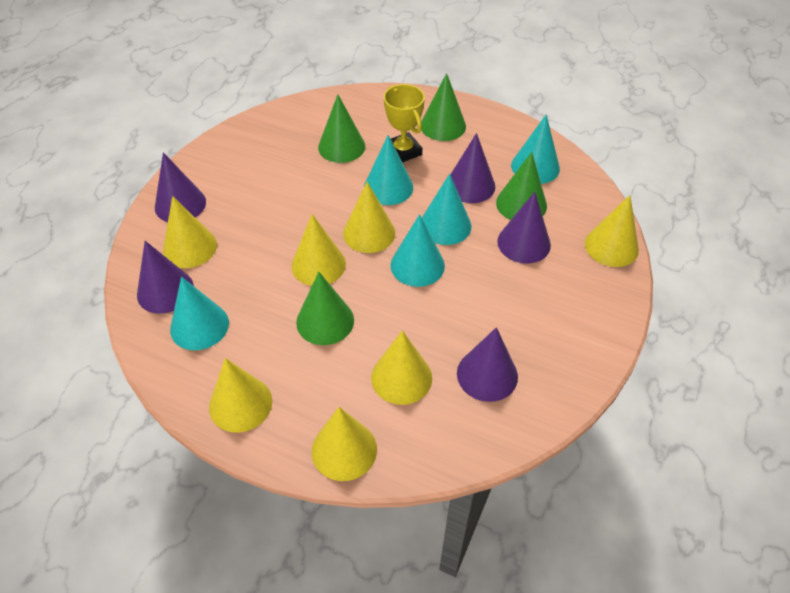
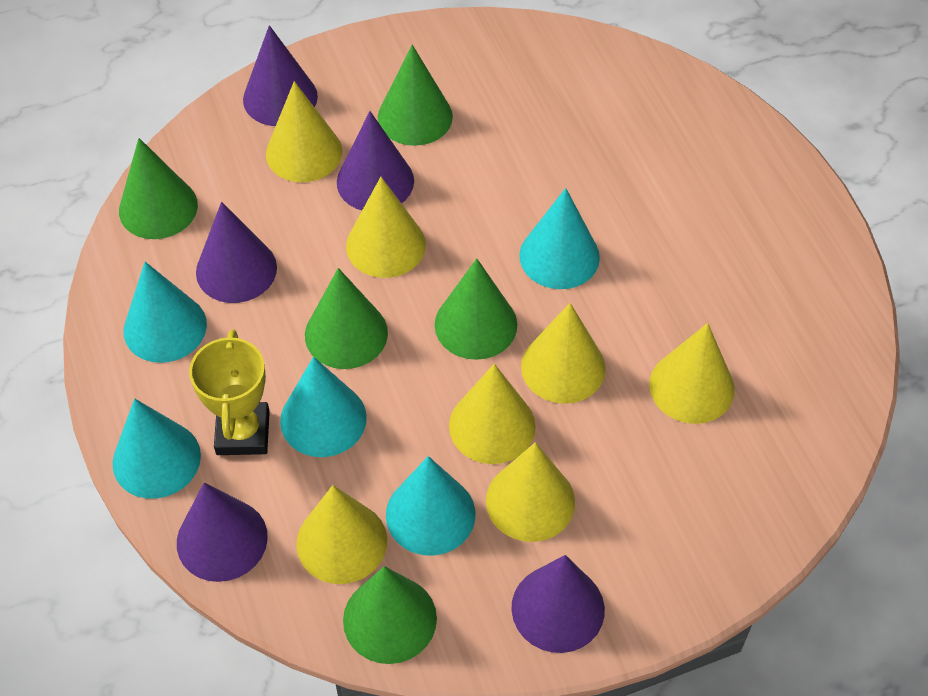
green cone: [296,272,354,345] [318,94,365,163] [421,73,466,141] [496,152,547,220] = 4 -> [119,138,198,239] [305,268,388,369] [343,566,437,664] [377,45,453,146] [435,258,517,360] = 5

